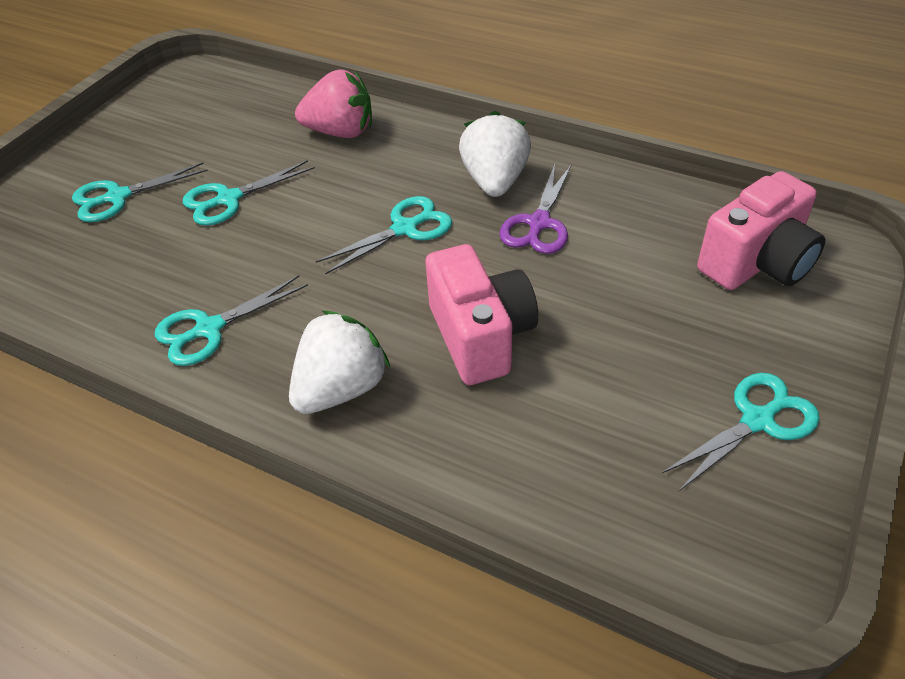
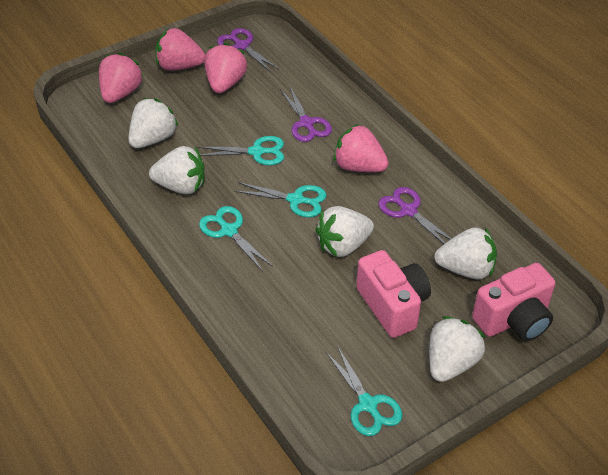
pink strawberry: [295,69,372,138] = 1 -> [99,53,144,103] [156,28,205,71] [204,43,247,93] [334,124,389,172] = 4
purple scissors: [499,164,572,254] = 1 -> [217,28,279,72] [280,87,332,142] [378,187,452,244] = 3
turquoise scissors: [72,162,208,222] [155,275,308,366] [183,160,315,226] [316,196,452,275] [662,373,820,491] = 5 -> [197,136,284,165] [199,206,272,271] [234,182,327,218] [326,346,403,436] = 4
white strawberry: [289,310,390,414] [459,111,531,197] = 2 -> [128,98,179,148] [149,146,204,194] [315,206,374,257] [429,316,486,382] [435,227,497,280] = 5

